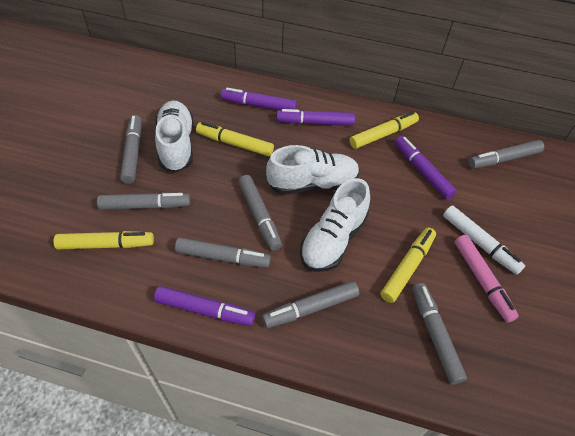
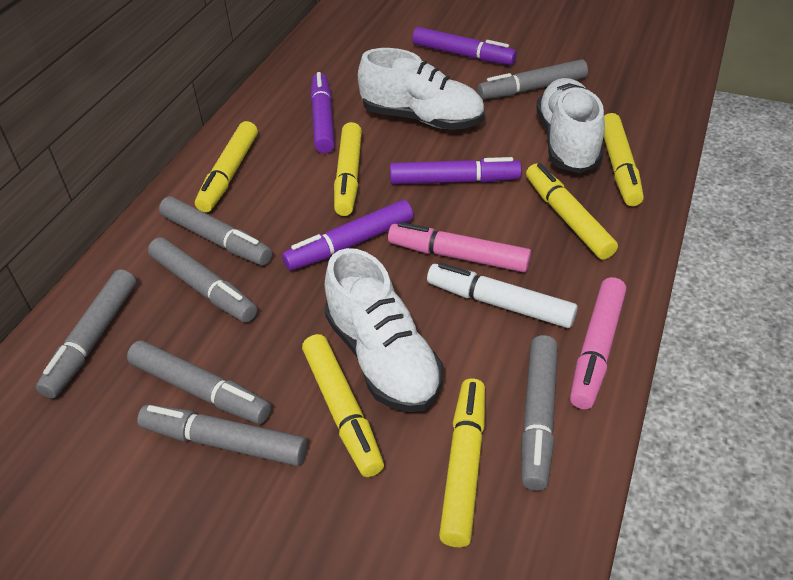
pink marker: [455,235,519,322] = 1 -> [388,222,531,272] [570,277,626,409] = 2
yellow marker: [53,231,154,250] [196,122,274,157] [349,112,419,149] [380,227,436,303] = 4 -> [195,121,258,212] [302,334,384,477] [334,122,362,216] [439,378,485,547] [526,163,618,260] [604,113,644,206] = 6

